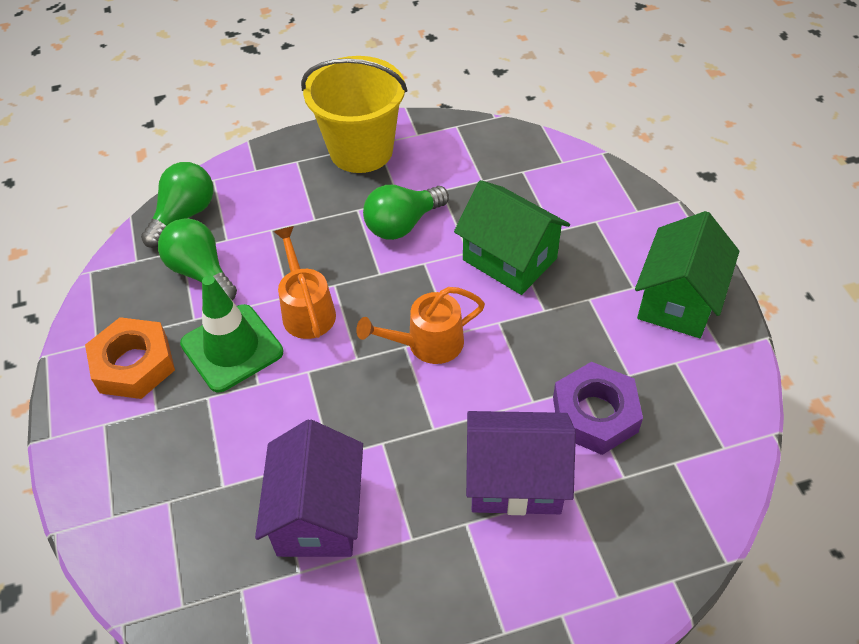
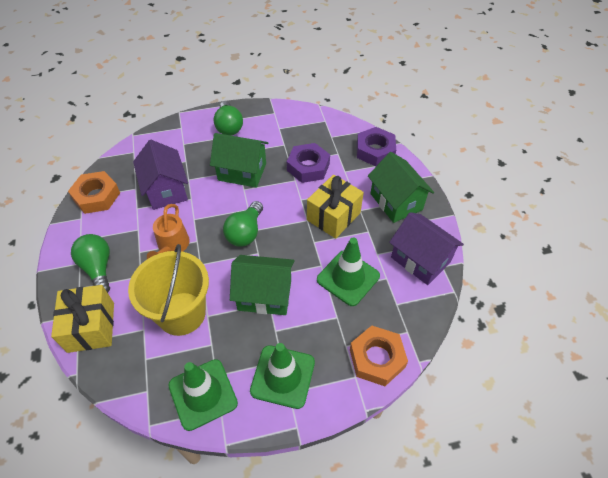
green house: [454,180,570,295] [635,211,740,338] = 2 -> [210,133,268,188] [230,255,295,315] [368,152,434,223] = 3
green traffic cone: [180,275,283,392] = 1 -> [169,359,238,431] [250,343,315,409] [317,238,380,306] = 3
orange nut: [85,317,175,399] = 1 -> [68,171,120,214] [350,325,408,386] = 2
orange watering can: [274,226,336,339] [356,287,485,364] = 2 -> [147,204,190,259] = 1
purple nut: [553,362,643,455] = 1 -> [287,143,330,183] [357,127,396,166] = 2
yellow gift: none = 0 -> [51,285,114,353] [307,175,364,239] = 2

